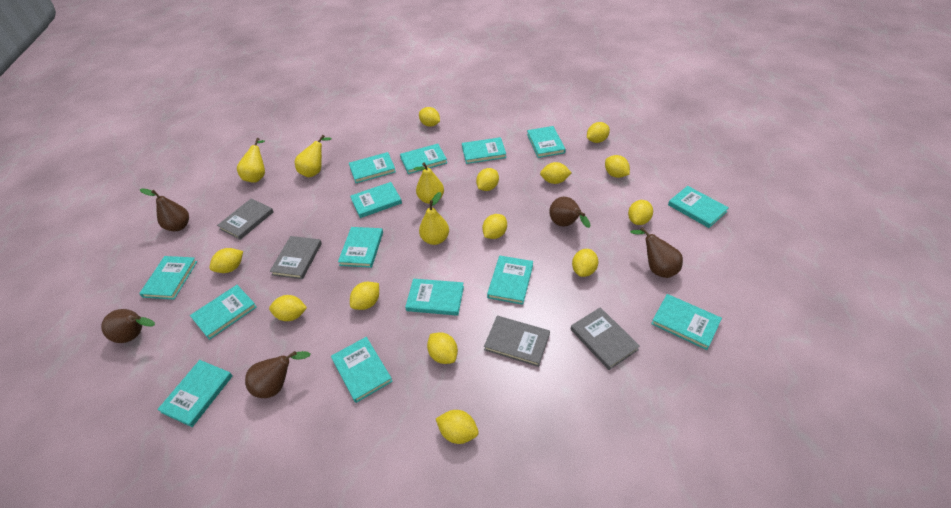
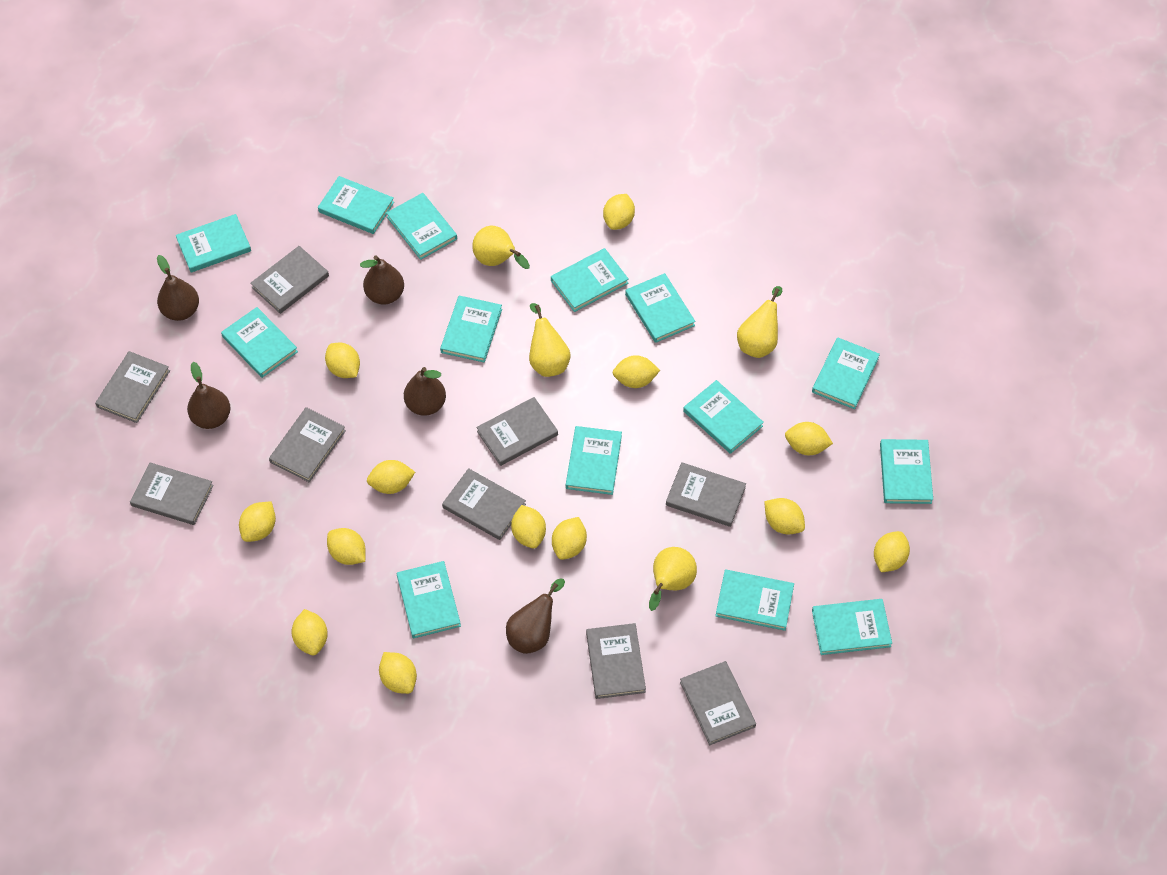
grey book: [217,198,274,240] [270,236,322,279] [484,316,550,367] [571,307,640,370] = 4 -> [95,351,170,423] [130,462,214,525] [250,246,329,314] [269,407,346,482] [442,468,526,540] [476,397,558,466] [586,623,646,699] [666,462,746,527] [680,661,756,745] = 9

